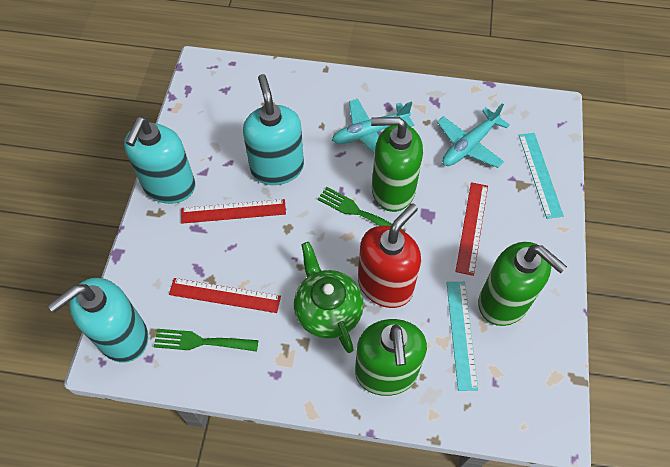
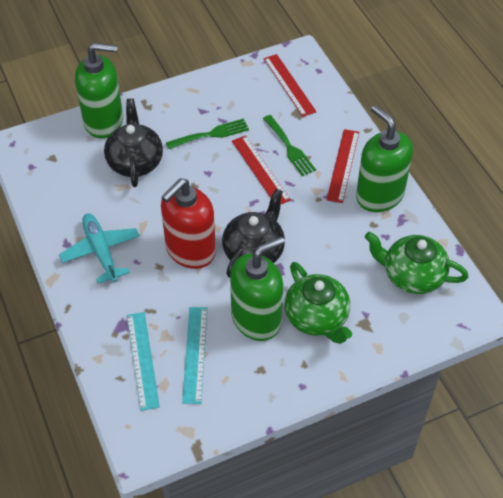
black teapot: none = 0 -> [104,98,163,187] [222,188,285,278] = 2
green teapot: [294,242,364,353] = 1 -> [284,262,352,344] [365,232,469,294] = 2
turquoise plane: [332,99,414,154] [437,103,510,168] = 2 -> [59,213,140,284] = 1
turquoise soap dispenser: [48,278,148,363] [124,117,195,204] [243,74,304,185] = 3 -> none = 0

